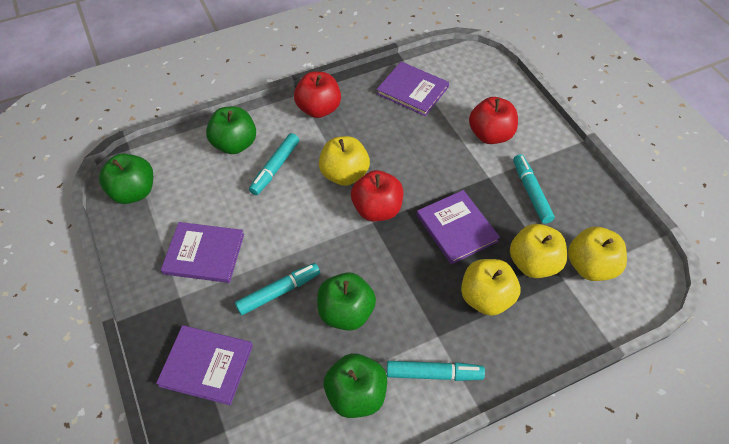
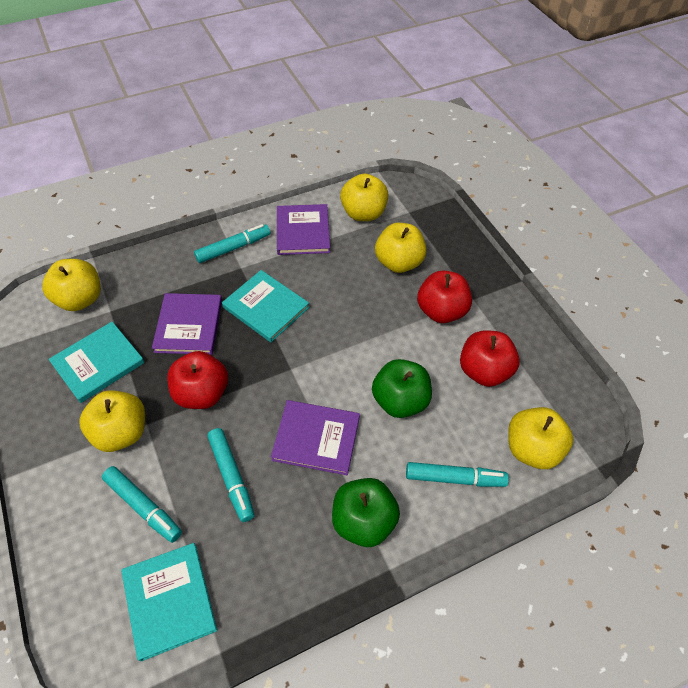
green apple: [99,154,153,204] [206,106,256,154] [317,272,376,331] [324,353,387,418] = 4 -> [332,478,400,547] [372,359,432,418] = 2
purple book: [156,325,253,405] [161,222,244,283] [376,62,449,116] [417,190,500,264] = 4 -> [152,293,222,355] [271,400,360,475] [277,204,330,255] = 3
turquoise book: none = 0 -> [49,322,145,403] [121,543,217,662] [222,270,309,342] = 3
yellow apple: [319,136,370,186] [461,259,520,316] [510,224,567,278] [568,227,627,281] = 4 -> [42,259,101,311] [79,390,145,452] [340,173,388,221] [375,223,426,273] [508,407,573,469] = 5

